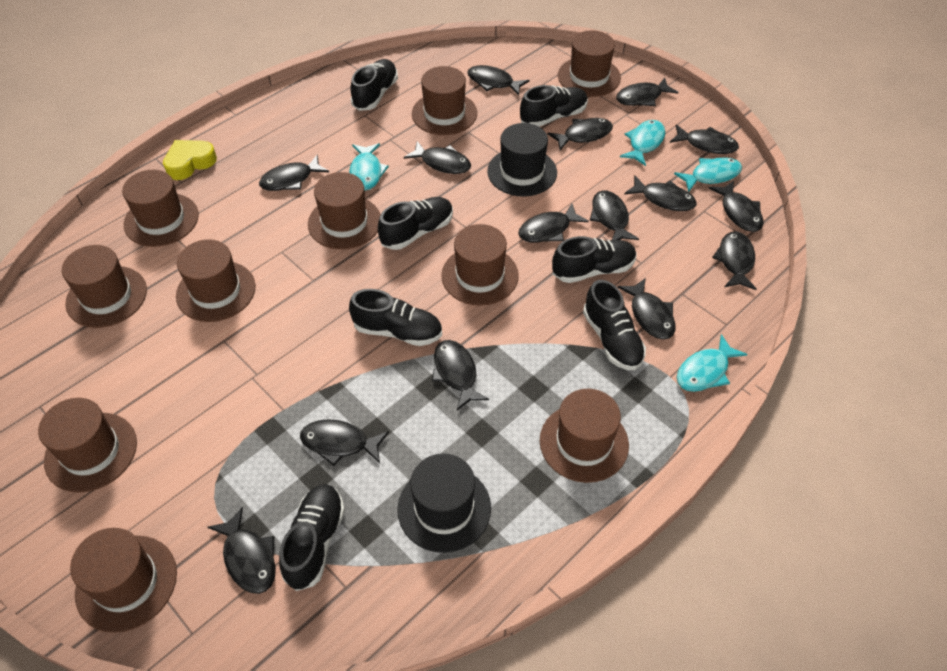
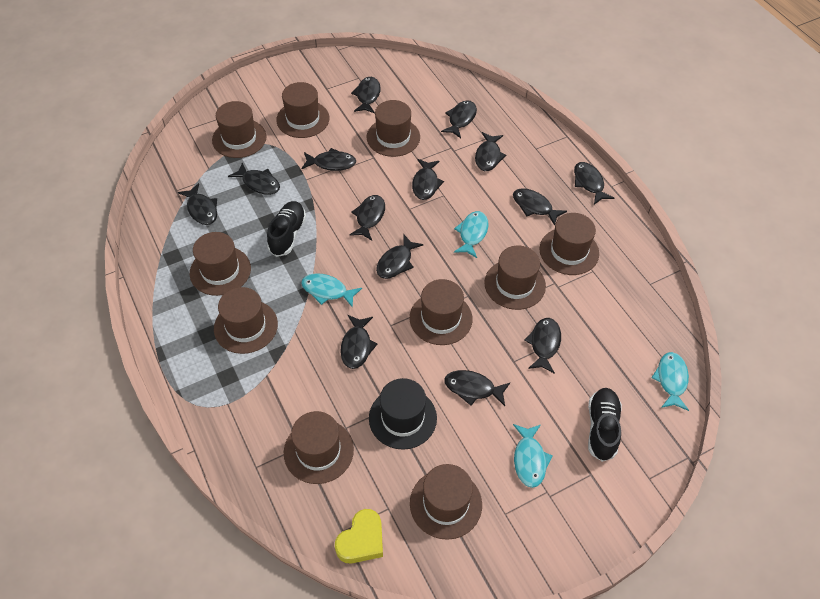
black fish: [207,507,276,594] [259,154,329,191] [300,419,389,466] [404,141,471,174] [432,340,489,410] [467,65,529,96] [518,204,589,243] [547,118,613,150] [590,190,639,240] [616,78,678,106] [617,278,676,339] [624,175,697,211] [670,124,739,154] [708,181,763,232] [712,231,757,290] = 15 -> [178,183,217,225] [228,162,280,195] [301,148,356,171] [340,315,377,369] [349,195,385,241] [351,77,381,113] [376,235,423,279] [412,159,444,200] [441,100,477,138] [444,370,510,406] [475,132,507,171] [513,188,567,226] [525,318,561,374] [574,162,615,205] = 14
black hat: [397,453,491,553] [487,123,557,197] = 2 -> [369,378,437,450] = 1
black shoe: [279,484,345,591] [349,289,442,346] [351,59,398,111] [378,197,453,250] [520,85,588,127] [552,236,636,283] [583,280,646,370] = 7 -> [267,201,306,257] [588,388,622,462] = 2

